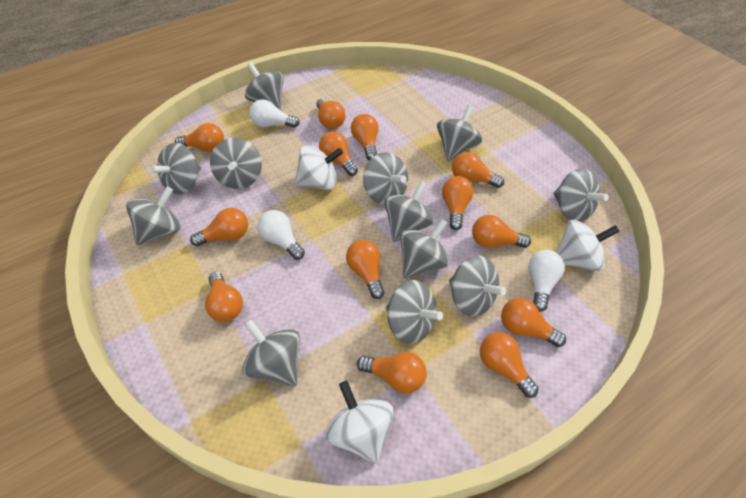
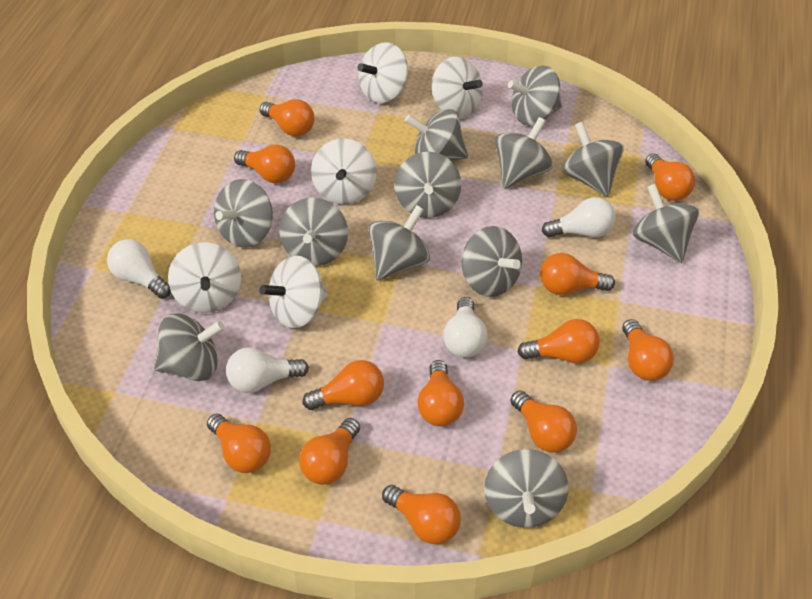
orange light bulb: [175,123,224,152] [190,208,248,246] [205,272,243,322] [316,99,345,129] [319,131,358,176] [346,239,384,299] [351,114,378,160] [357,352,427,393] [442,176,473,230] [452,152,504,188] [472,215,531,248] [480,332,539,398] [501,298,566,347] = 13 -> [207,414,271,473] [234,144,295,183] [259,99,314,137] [299,418,360,485] [302,360,384,410] [382,485,461,544] [417,360,464,426] [511,390,577,452] [518,319,600,363] [540,253,615,295] [622,319,674,381] [645,153,695,201] = 12
white light bulb: [249,99,300,128] [257,210,305,260] [528,250,565,312] = 3 -> [107,239,171,299] [226,347,309,393] [443,297,488,358] [542,197,616,238] = 4
white spinning top: [294,145,343,190] [325,381,393,464] [556,220,620,271] = 3 -> [168,242,241,313] [259,256,328,328] [311,138,377,205] [357,42,408,103] [432,57,483,119] = 5

